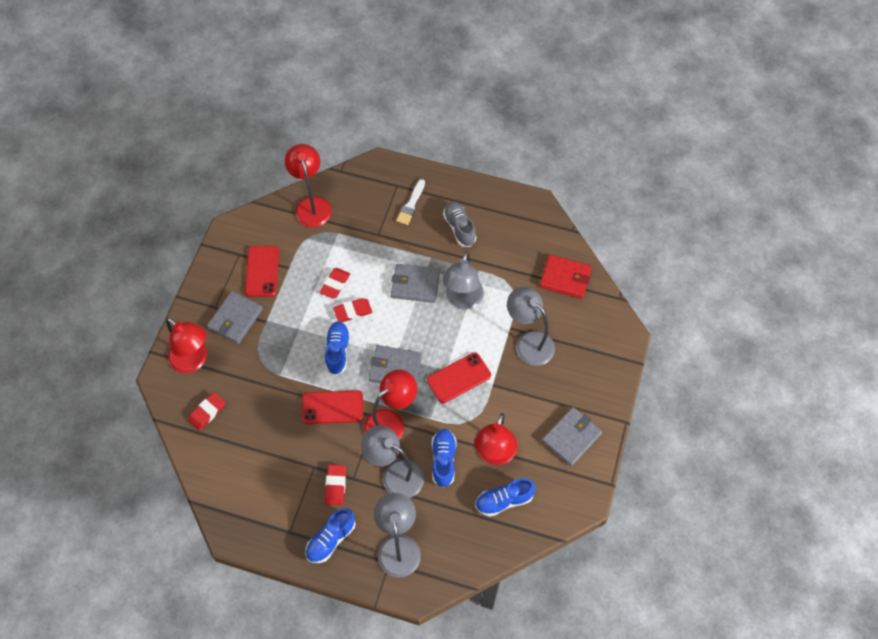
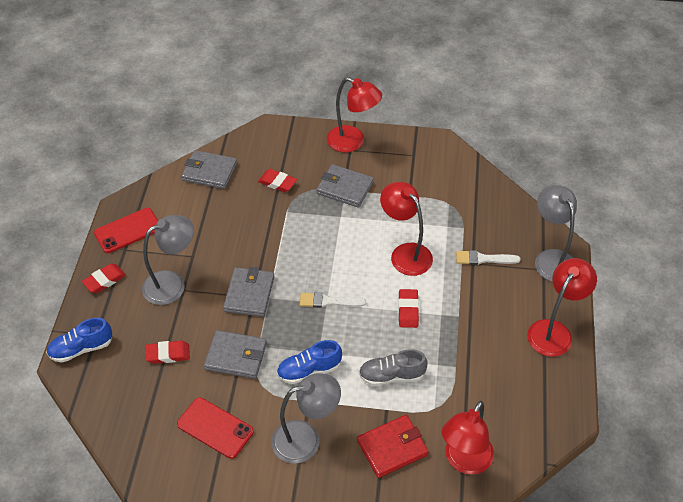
blue shoe: [306,508,356,563] [325,321,350,375] [432,429,457,488] [475,478,536,517] = 4 -> [46,318,113,363] [277,340,342,384] = 2
grey lamp: [361,425,424,498] [374,493,421,577] [442,251,484,309] [507,287,555,366] = 4 -> [142,215,194,305] [271,374,341,464] [535,185,577,281] = 3
red phone: [245,246,279,297] [302,390,363,424] [427,352,491,403] = 3 -> [94,208,158,253] [177,397,254,459] = 2
white brush: [396,179,425,225] = 1 -> [300,292,366,308] [456,250,521,265] = 2

